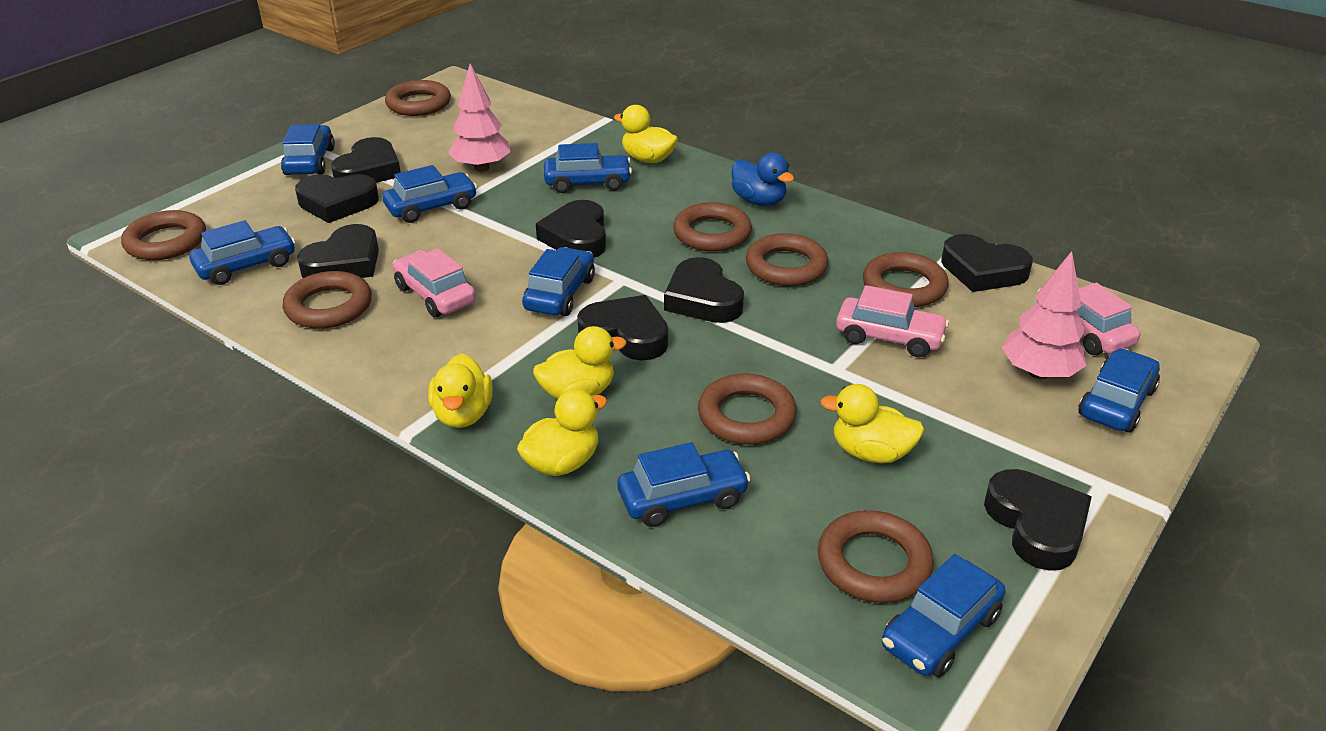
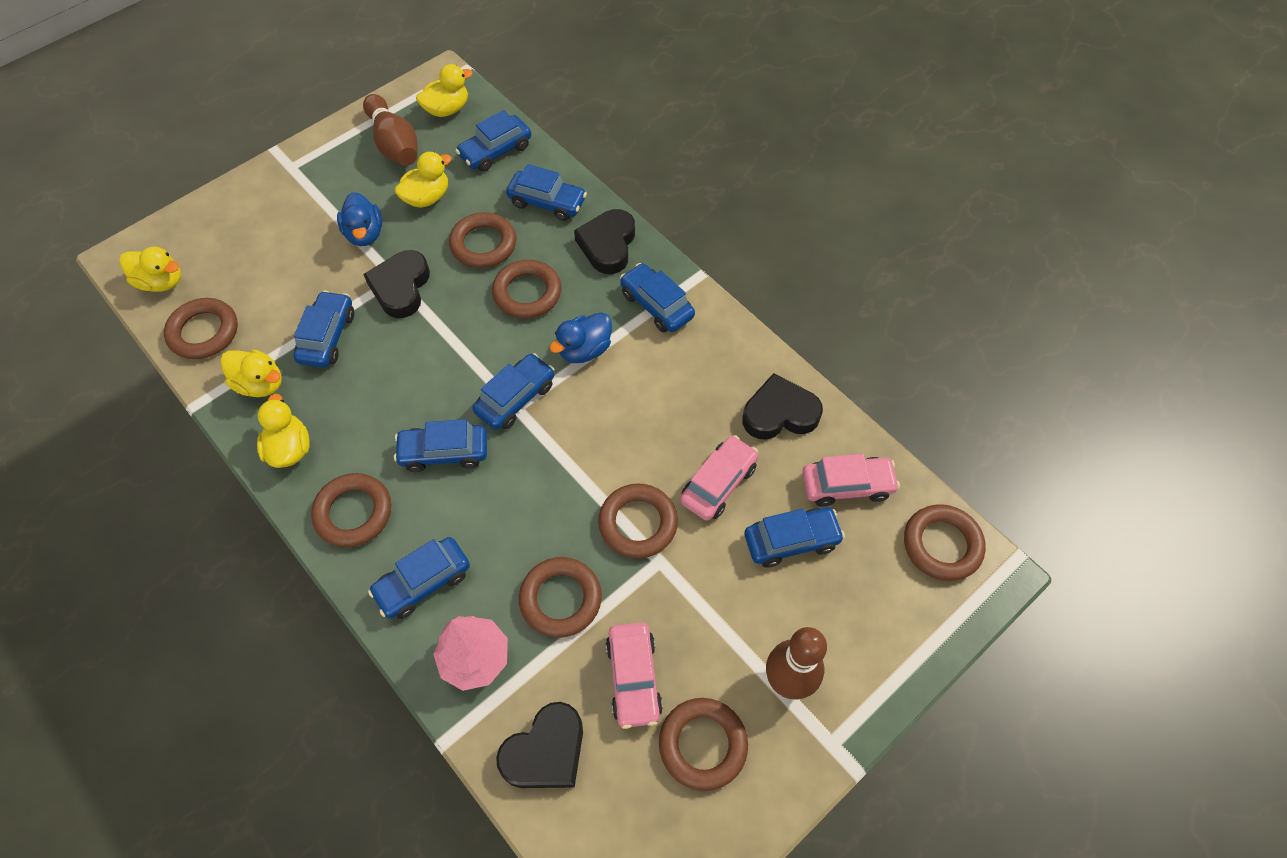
black heart: [295,174,379,223] [297,224,379,278] [331,137,401,183] [536,200,606,258] [577,295,668,360] [664,257,744,323] [941,234,1033,292] [984,469,1092,571] = 8 -> [363,250,430,318] [496,702,583,788] [574,209,635,274] [743,373,823,439] = 4
blue duck: [731,153,794,206] = 1 -> [337,192,382,246] [550,312,612,363] = 2
brown bowling pin: none = 0 -> [363,94,418,166] [766,627,827,700] = 2
pink tree: [448,64,511,172] [1002,251,1087,379] = 2 -> [433,616,508,691] = 1

